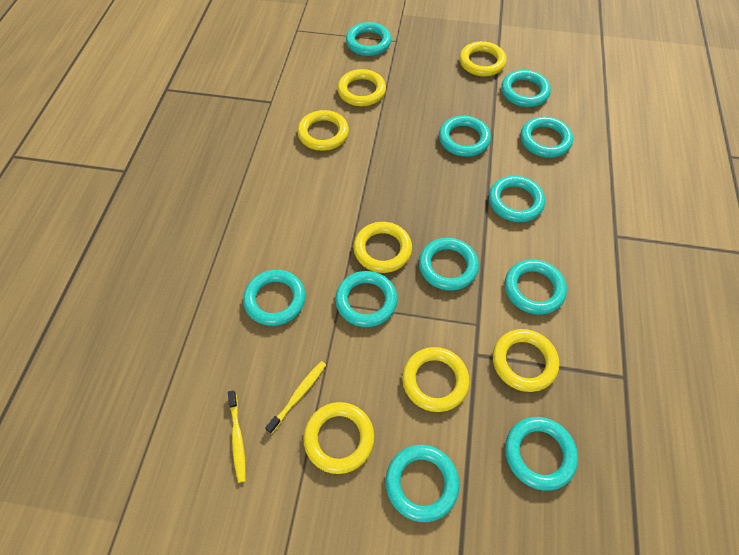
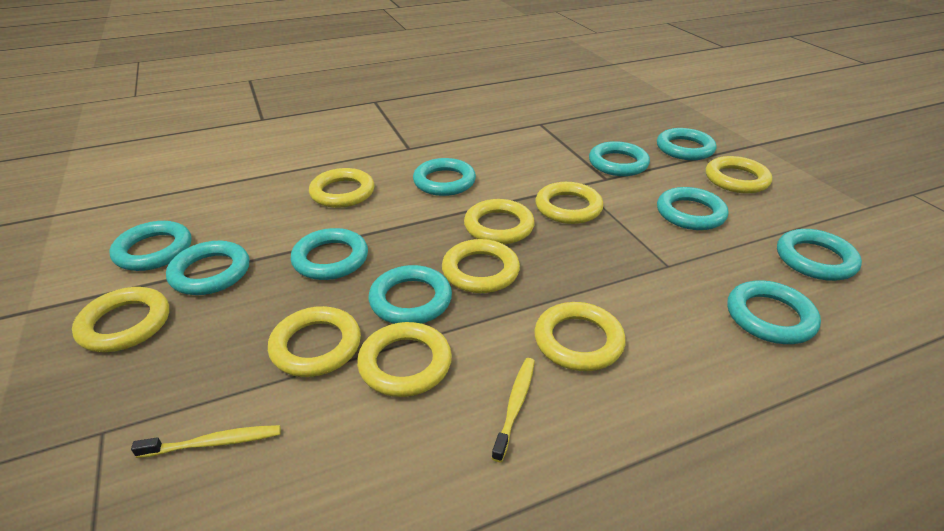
turquoise ring: [243,270,306,326] [335,271,397,327] [346,22,391,56] [386,445,459,522] [419,238,479,291] [439,116,491,157] [489,176,545,222] [501,70,551,107] [505,259,567,315] [505,417,578,491] [520,116,573,158] = 11 -> [110,221,191,271] [166,241,249,295] [290,228,368,280] [369,265,452,324] [413,158,476,196] [589,141,650,176] [657,128,716,160] [657,187,728,230] [727,280,821,344] [777,229,862,281] = 10
yellow ring: [297,110,349,151] [303,402,374,474] [337,69,386,106] [353,222,412,273] [402,347,470,412] [459,41,507,76] [493,329,559,392] = 7 -> [72,287,169,352] [268,306,361,377] [309,168,375,208] [357,322,452,397] [442,239,520,293] [464,199,535,244] [534,302,626,371] [536,182,603,224] [706,156,772,194] = 9

